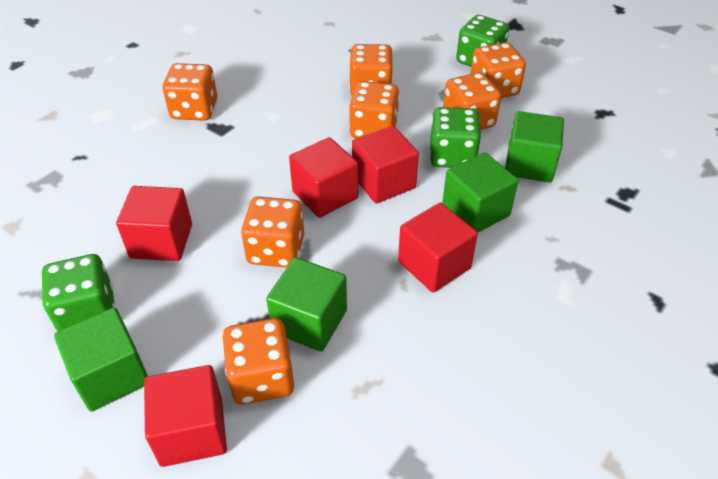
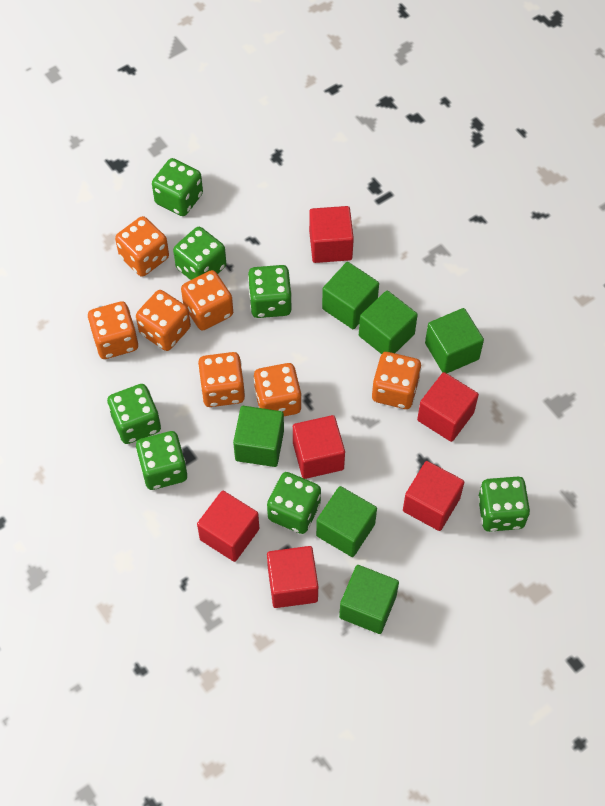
green cube: [54,308,148,412] [266,257,347,352] [442,152,518,232] [505,111,564,183] = 4 -> [233,406,284,467] [316,486,377,557] [322,262,379,329] [339,565,399,634] [359,290,418,354] [425,308,484,373] = 6
green dice: [42,254,115,332] [430,107,481,168] [456,15,509,67] = 3 -> [107,384,161,444] [136,431,187,490] [152,158,203,216] [173,227,226,280] [248,265,292,318] [267,472,321,534] [478,477,530,532] = 7
red cube: [116,186,192,261] [144,365,227,467] [289,137,358,218] [352,126,419,203] [398,203,478,293] = 5 -> [197,491,259,562] [267,546,318,608] [293,415,345,479] [309,206,354,263] [403,461,464,531] [417,372,479,442] = 6

